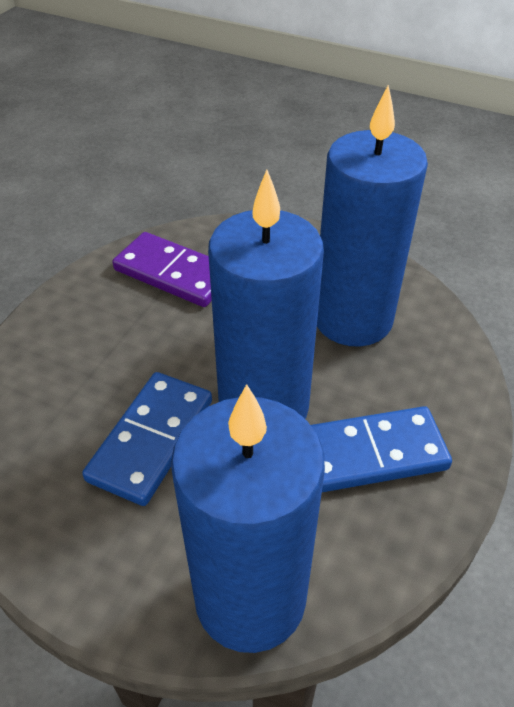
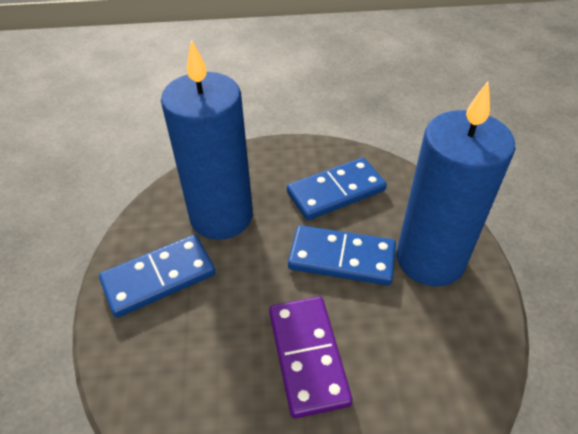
blue candle: [171,384,325,653] [208,170,324,419] [317,85,428,347] = 3 -> [161,39,253,240] [396,81,515,287] = 2
blue domino: [82,372,212,506] [311,406,452,492] = 2 -> [99,235,216,318] [287,158,387,220] [288,225,396,285] = 3

